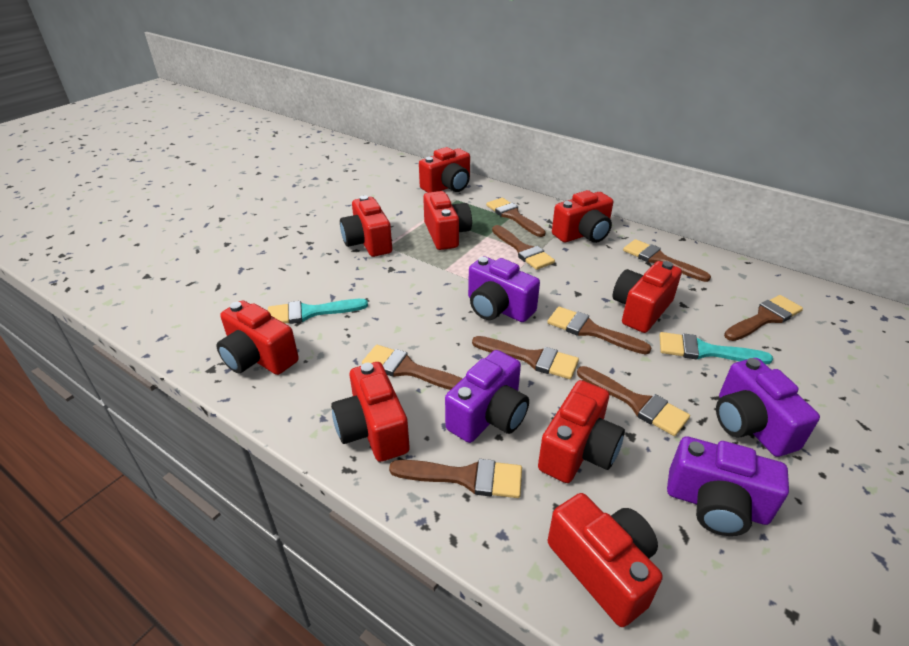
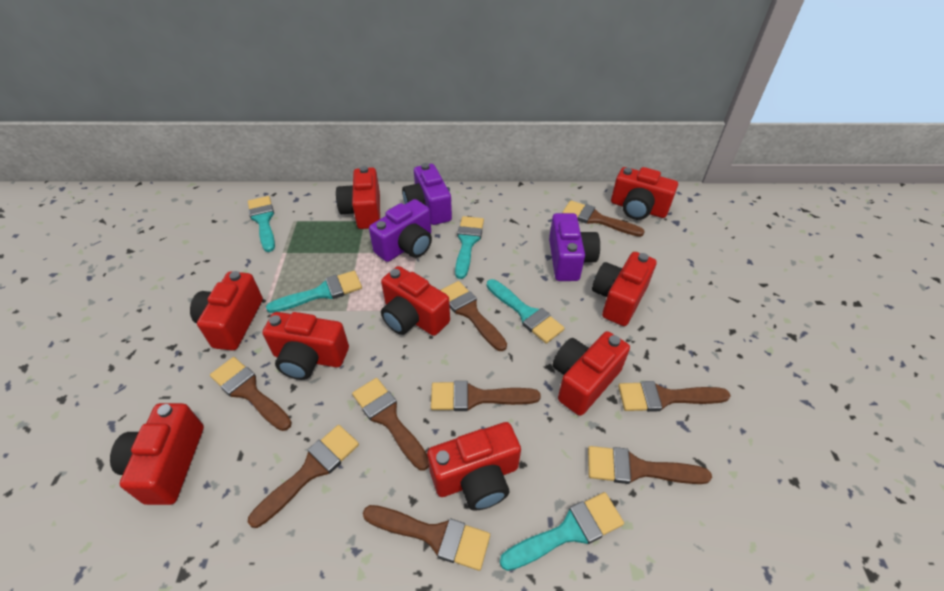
purple camera: [445,350,529,443] [468,256,540,322] [667,436,789,536] [716,358,820,457] = 4 -> [369,199,432,262] [402,163,452,225] [549,213,600,281] = 3
turquoise brush: [268,299,368,324] [659,332,773,364] = 2 -> [248,196,275,252] [266,271,362,313] [455,216,484,279] [487,279,565,344] [500,492,624,571] = 5

